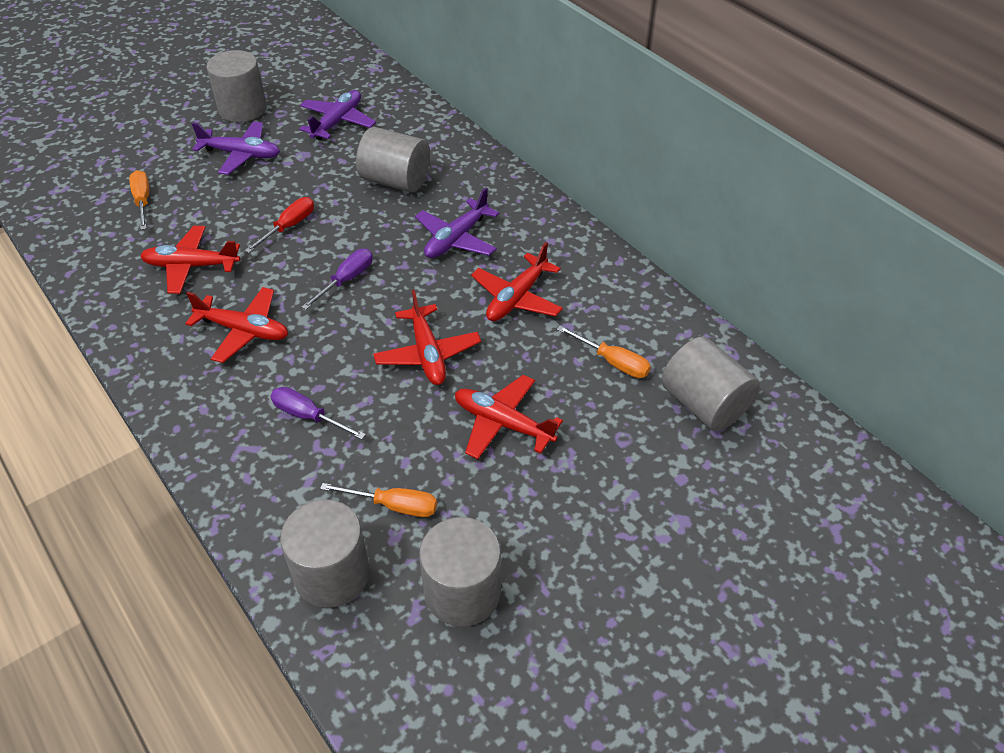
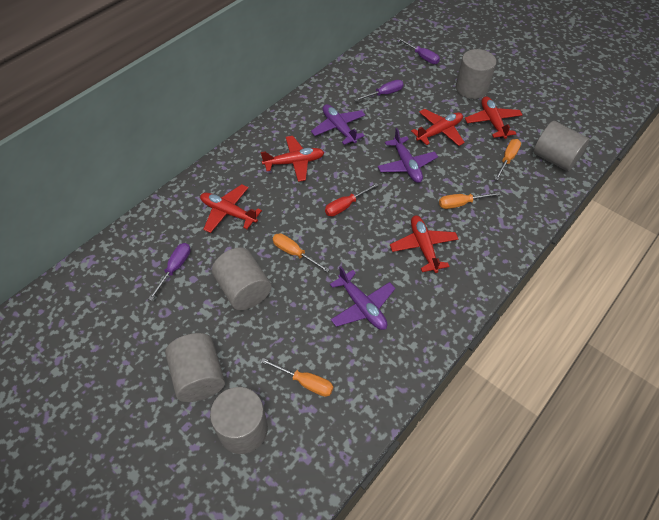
orange screwdriver: [129,170,149,230] [320,483,437,517] [557,325,651,378] = 3 -> [261,358,333,397] [273,233,330,272] [439,192,501,209] [495,139,521,180] = 4
purple screwdriver: [270,387,366,439] [301,249,373,310] = 2 -> [148,243,190,300] [354,80,404,101] [398,38,440,64] = 3

